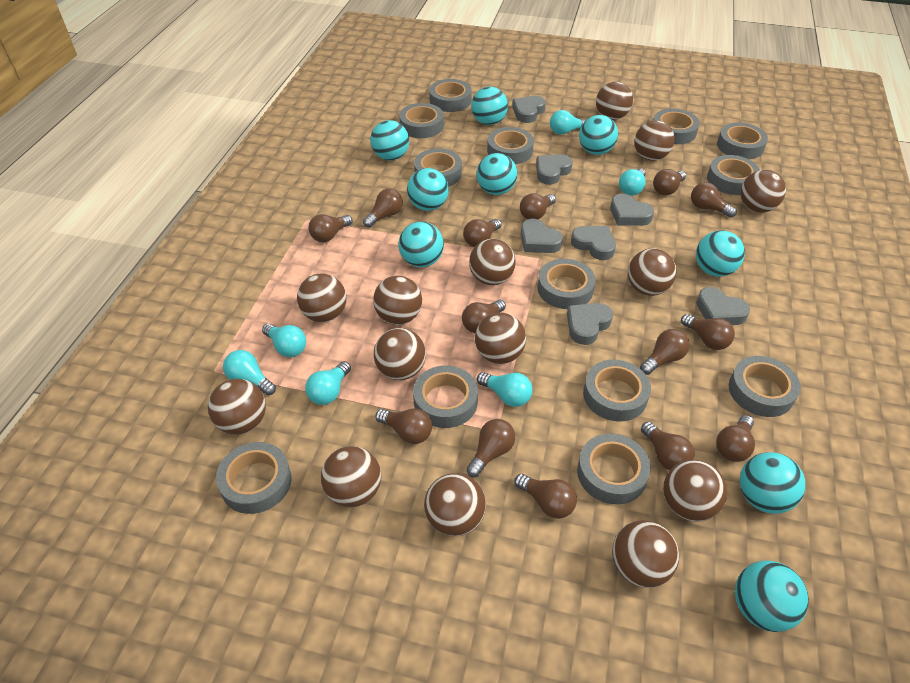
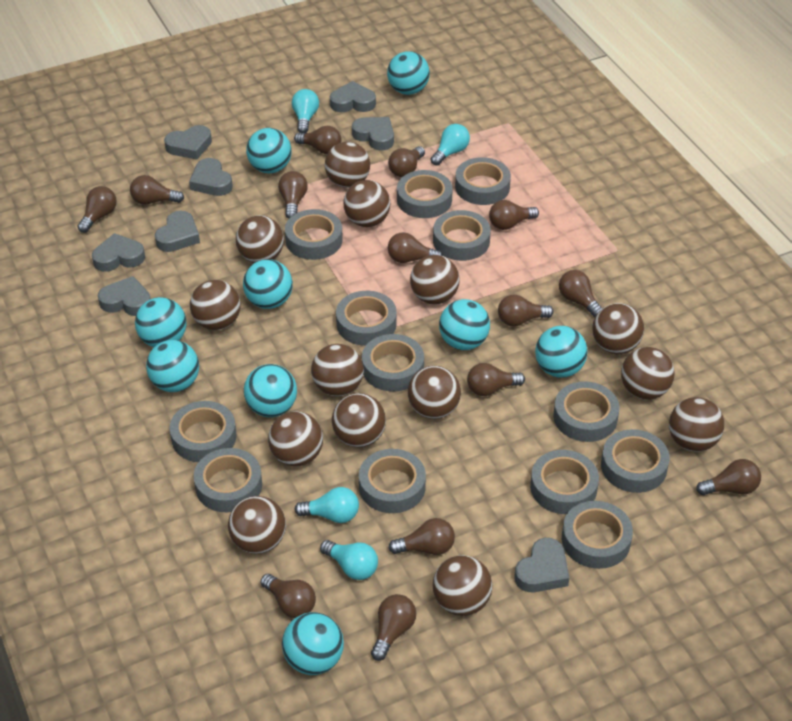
grey heart: [512,96,546,123] [521,219,563,253] [536,154,573,185] [567,303,613,345] [571,226,616,260] [610,194,654,226] [696,287,750,325] = 7 -> [92,233,145,272] [98,276,151,316] [155,211,200,252] [164,125,212,160] [189,158,233,196] [330,81,376,112] [352,117,394,151] [515,538,569,592] = 8
turquoise light bulb: [223,350,276,396] [262,324,306,357] [305,361,351,405] [477,372,533,407] [550,110,586,135] [619,168,646,196] = 6 -> [292,89,319,133] [294,487,359,523] [320,540,378,580] [431,124,470,166] = 4

